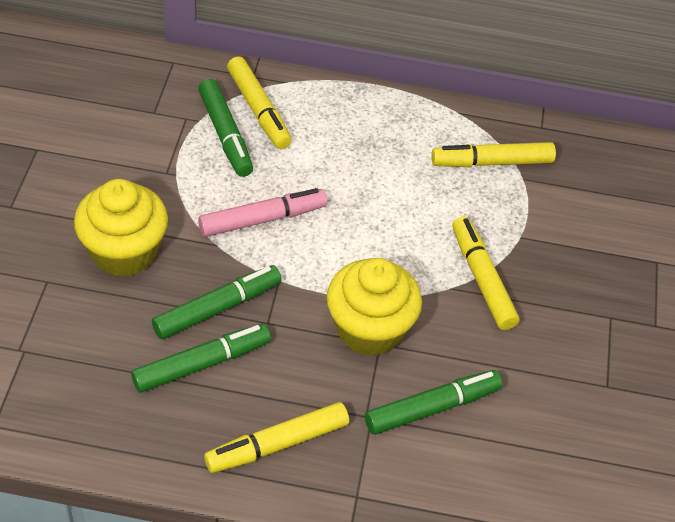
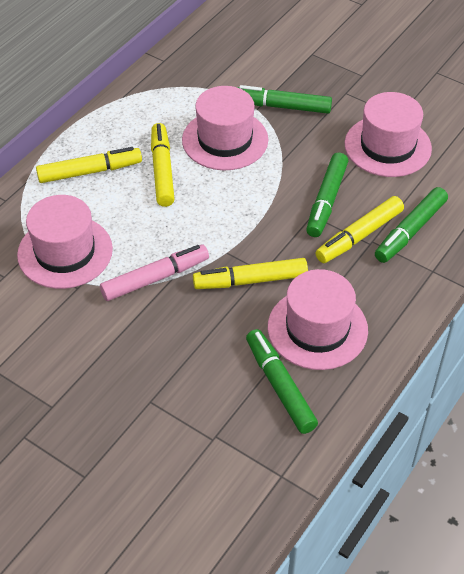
pink hat: none = 0 -> [17,195,113,289] [182,86,268,170] [268,269,368,370] [345,92,432,177] = 4
yellow cupcake: [74,179,168,277] [327,258,422,356] = 2 -> none = 0

